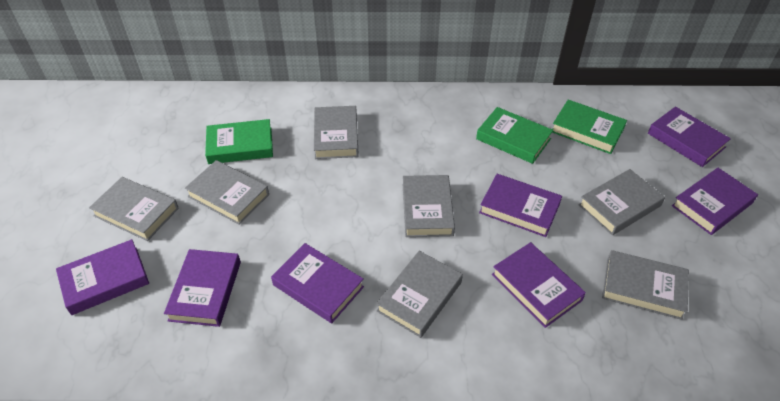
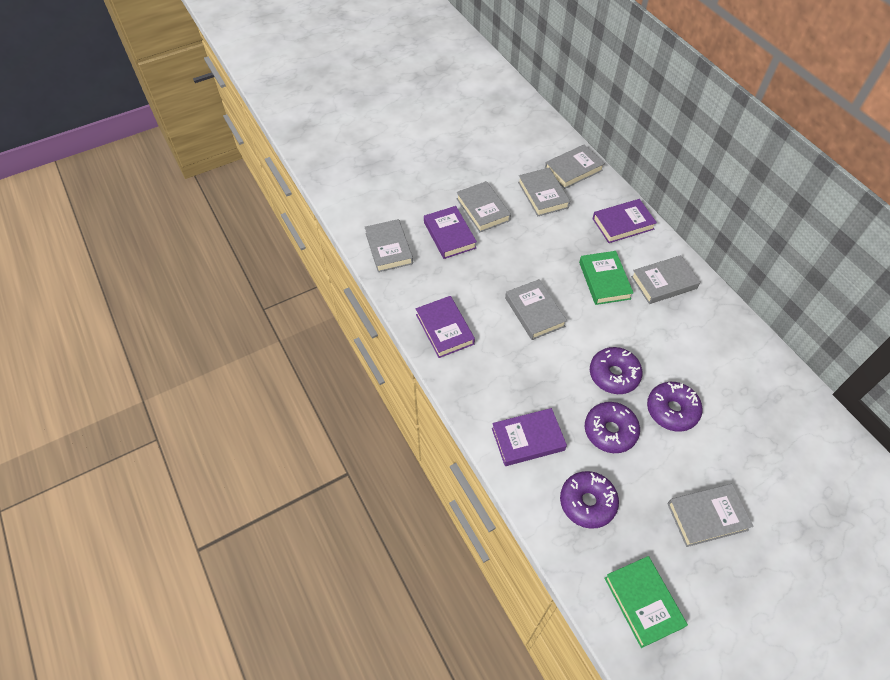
green book: [205,119,273,164] [476,107,553,164] [552,100,627,154] = 3 -> [579,251,633,305] [604,556,688,648] = 2
purple book: [56,239,149,315] [164,249,241,327] [271,243,364,323] [479,174,562,237] [492,242,586,328] [648,107,731,167] [672,168,758,235] = 7 -> [416,296,475,358] [424,206,477,259] [492,408,567,466] [593,199,657,243] = 4
purple donut: none = 0 -> [560,471,619,529] [585,402,640,453] [590,347,642,394] [647,382,703,432] = 4

